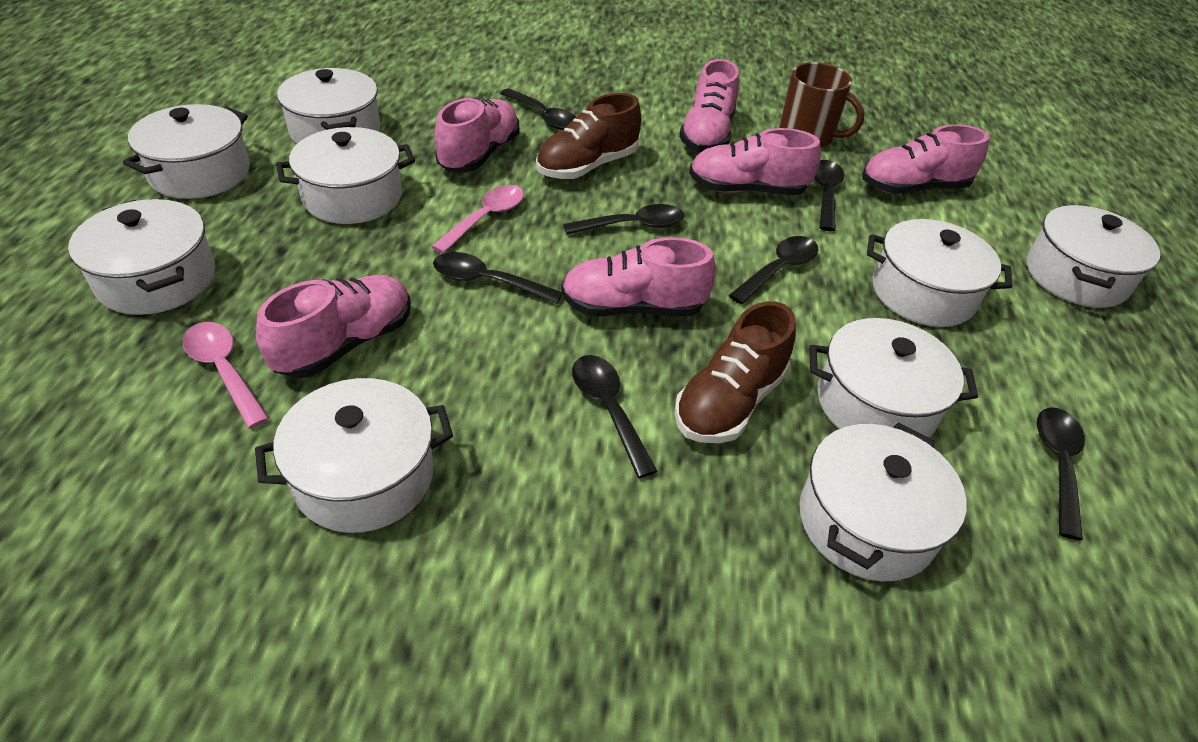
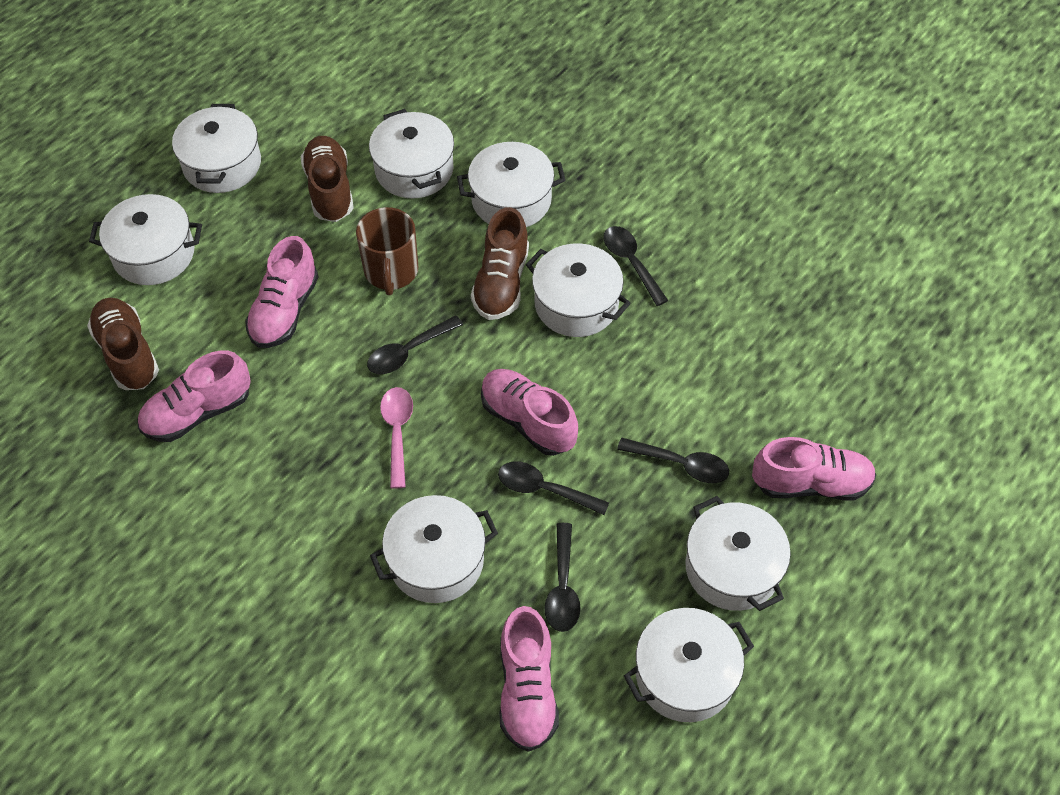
black spoon: [433,252,562,304] [500,88,576,130] [563,204,685,235] [572,355,657,478] [729,236,818,304] [814,160,844,231] [1037,407,1085,541] = 7 -> [367,315,463,374] [498,462,609,515] [545,523,581,632] [603,226,669,306] [617,438,729,483] = 5
brown shoe: [536,93,641,179] [674,301,796,443] = 2 -> [87,298,159,390] [301,136,354,222] [471,207,529,320] = 3
pink shoe: [256,275,411,378] [435,98,519,172] [561,237,716,317] [679,59,739,152] [689,128,821,195] [862,124,989,194] = 6 -> [138,350,251,442] [245,236,318,348] [481,369,578,456] [500,606,559,752] [752,437,876,501] = 5
pink spoon: [183,322,269,429] [431,185,524,254] = 2 -> [380,387,413,489] = 1
white pot: [68,199,215,315] [123,104,250,199] [255,378,453,533] [276,127,415,224] [277,68,380,144] [799,423,967,581] [809,318,978,438] [867,219,1012,327] [1027,205,1160,308] = 9 -> [89,194,202,285] [172,104,261,193] [369,109,454,198] [370,495,498,603] [457,142,566,227] [526,243,631,337] [624,608,754,722] [685,496,791,611] = 8

